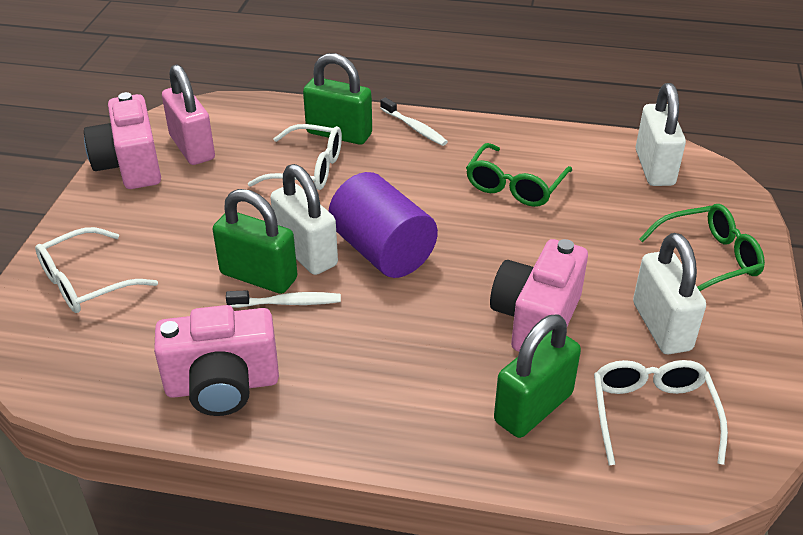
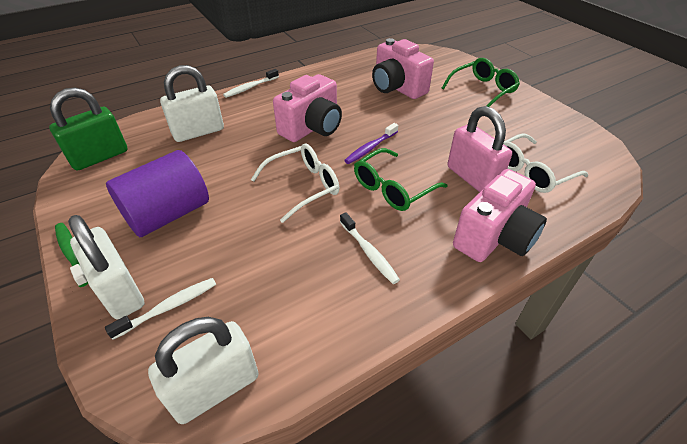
green padlock: [212,189,297,294] [303,53,372,145] [494,314,581,438] = 3 -> [49,87,128,171] = 1
green toothbrush: none = 0 -> [55,223,88,287] = 1
purple toothbrush: none = 0 -> [344,123,398,164] = 1
white glasses: [35,227,158,313] [248,124,342,190] [594,360,728,465] = 3 -> [251,143,339,223] [503,133,588,193] = 2
white toothbrush: [226,290,341,308] [380,97,448,146] = 2 -> [105,278,216,340] [223,69,279,98] [340,212,400,284] = 3

